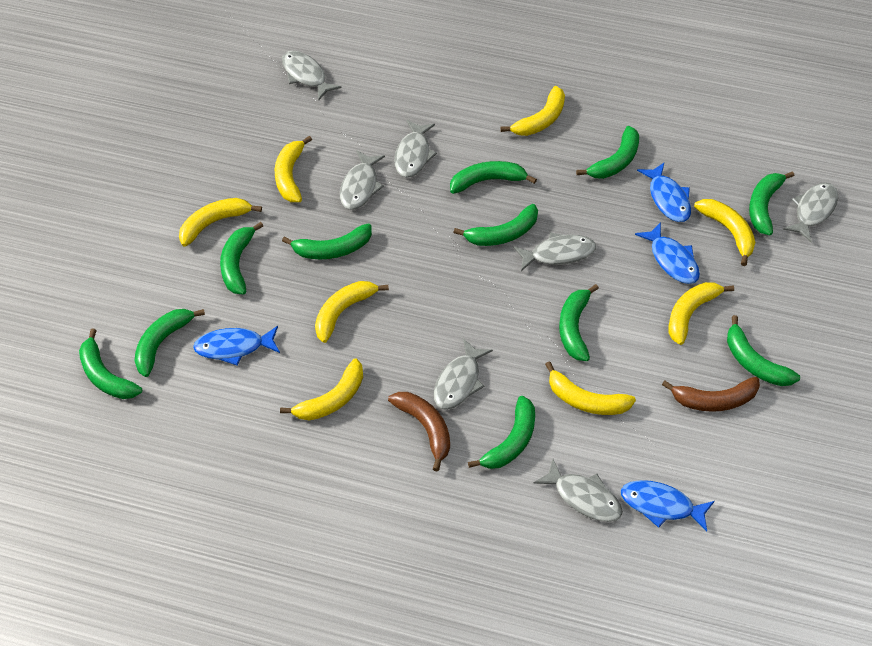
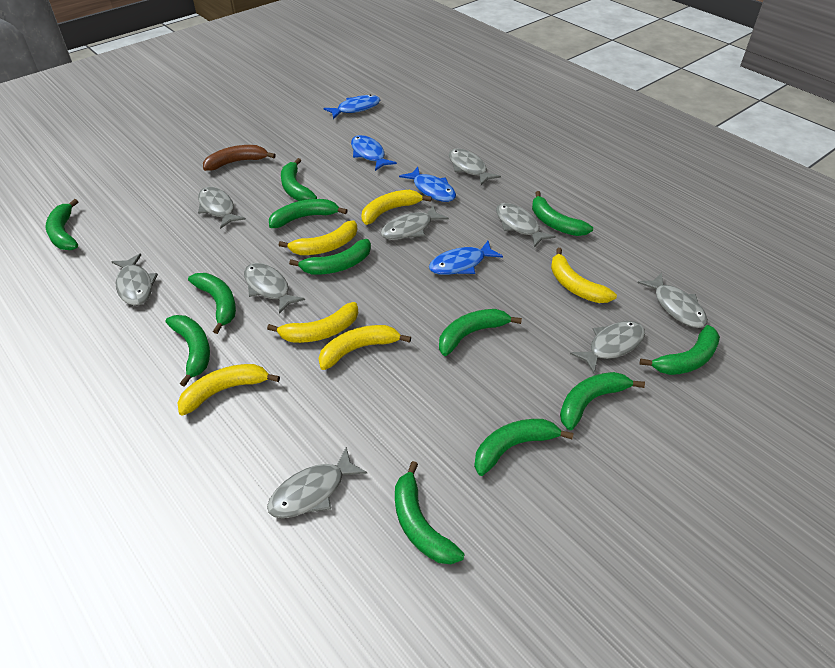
brown banana: [388,392,450,472] [662,377,760,412] = 2 -> [203,145,276,171] = 1
green banana: [79,328,142,399] [134,309,205,377] [220,222,263,294] [282,224,372,259] [450,161,537,194] [453,204,538,246] [468,396,535,469] [559,284,599,361] [576,126,639,179] [727,315,800,386] [749,171,794,235] = 11 -> [46,199,78,250] [166,315,210,387] [188,273,236,334] [269,199,348,228] [281,158,317,201] [289,239,371,275] [395,461,465,564] [439,309,522,356] [474,419,574,476] [532,191,593,236] [560,372,645,430] [640,325,720,375] = 12
grey fish: [282,51,341,100] [340,150,385,210] [394,120,437,178] [434,339,493,410] [513,232,596,271] [534,459,623,522] [783,182,838,242] = 7 -> [111,253,158,306] [198,187,246,229] [244,263,305,314] [267,447,367,518] [381,205,449,240] [449,149,501,185] [496,203,556,247] [570,321,645,373] [638,273,708,328] = 9
yellow banana: [179,198,262,247] [275,136,312,202] [280,358,363,420] [315,281,389,343] [500,86,565,136] [545,361,636,415] [668,282,734,345] [694,199,755,266] = 8 -> [178,364,280,415] [267,302,358,343] [279,220,357,255] [319,325,411,370] [361,190,432,225] [551,248,617,303] = 6

